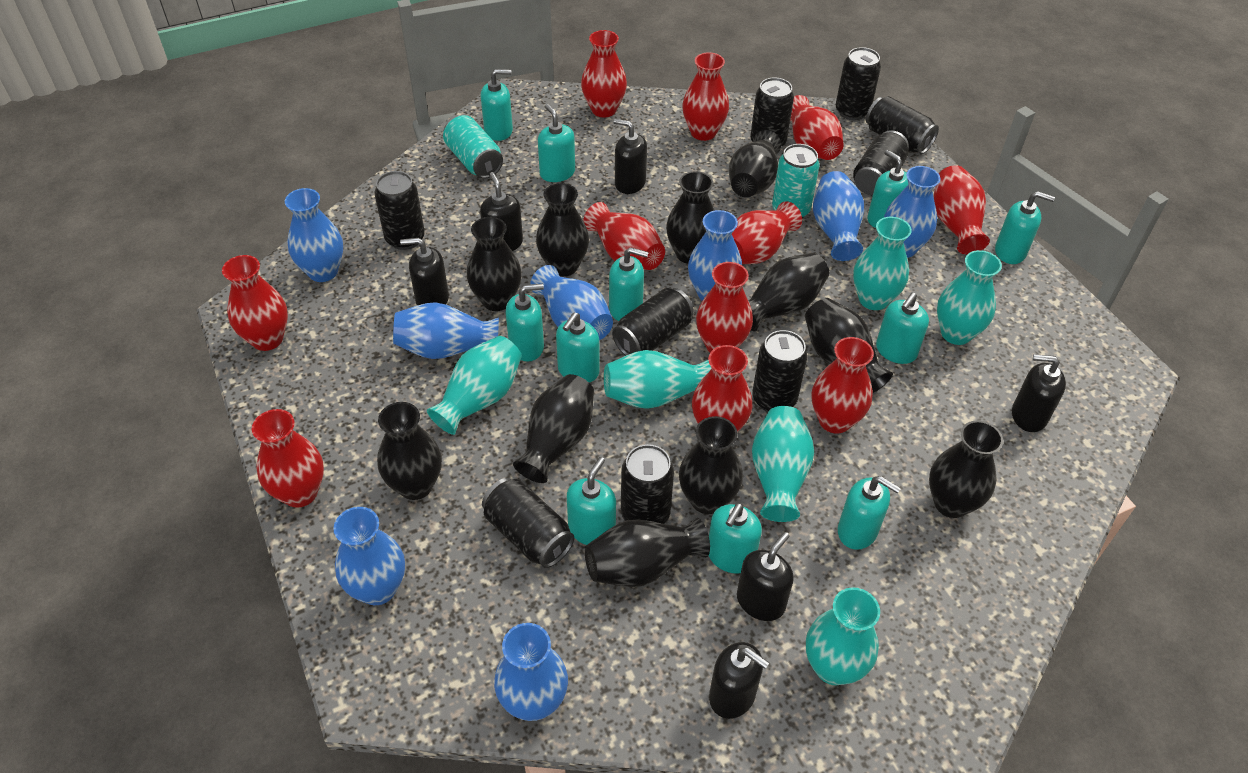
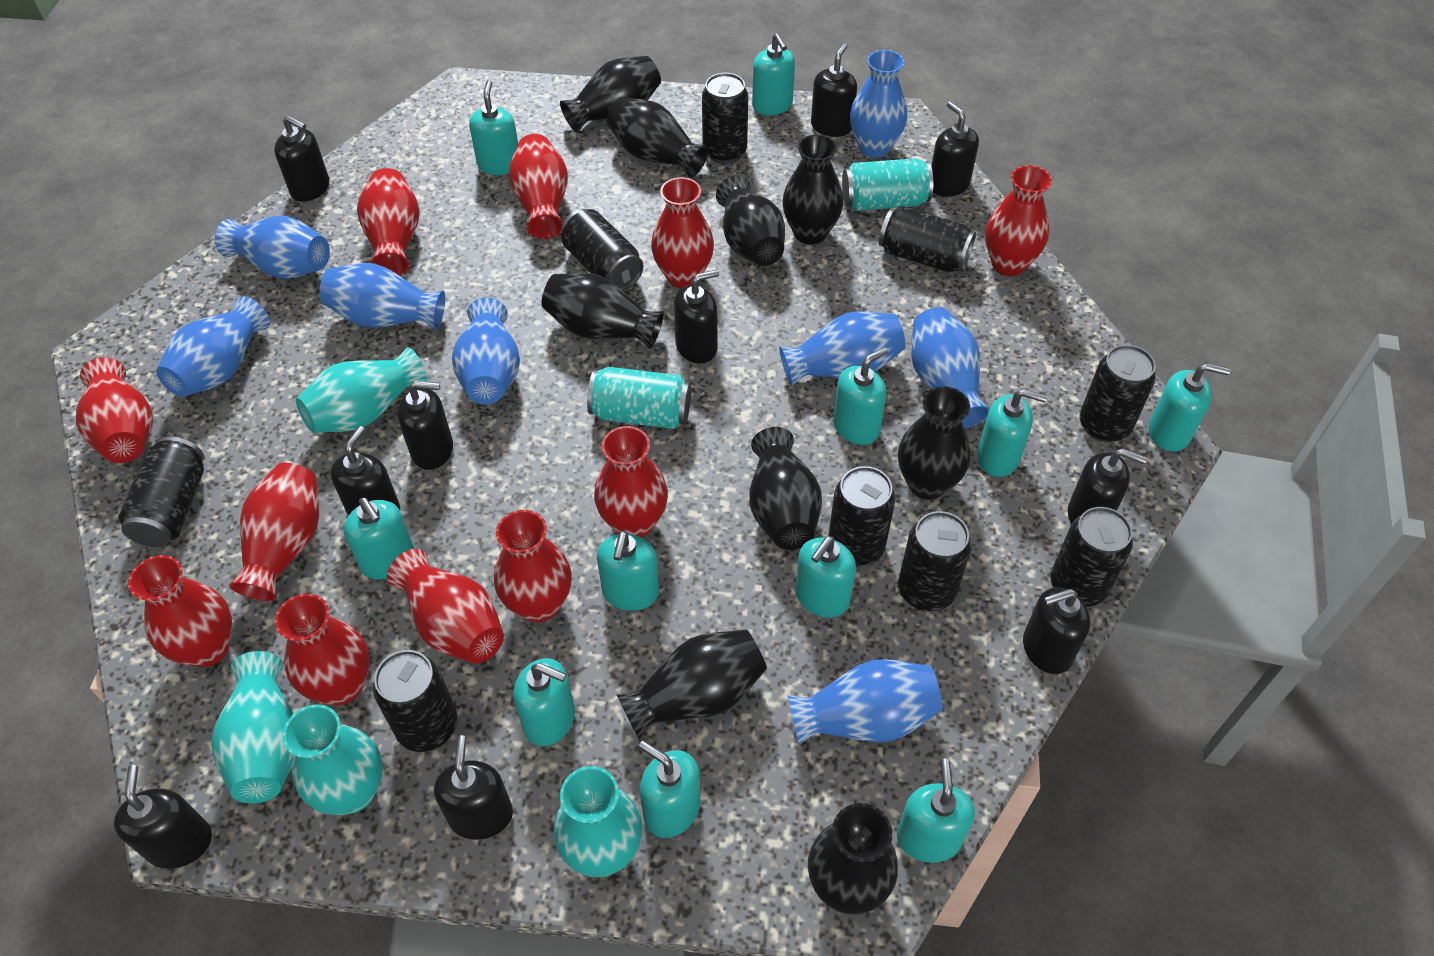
black soap dispenser: [400,238,449,305] [480,172,523,251] [613,119,647,194] [709,642,769,719] [737,532,794,621] [1012,354,1066,432] = 6 -> [114,765,212,869] [274,116,329,202] [330,426,400,516] [397,381,453,470] [434,735,513,840] [674,269,719,363] [811,43,857,137] [931,102,979,197] [1023,587,1090,674] [1068,448,1147,524] = 10
black vase: [377,402,442,500] [467,217,522,311] [513,374,594,483] [536,183,589,276] [585,518,710,587] [666,171,715,264] [679,416,743,514] [729,130,781,197] [748,253,829,331] [805,298,893,393] [929,421,1003,518] = 11 -> [541,273,664,349] [560,56,661,133] [607,97,709,178] [616,629,767,739] [716,176,785,266] [750,427,822,550] [782,134,843,245] [808,803,898,915] [898,386,971,500] = 9
turquoise vase: [427,336,522,435] [604,350,712,409] [752,406,814,522] [806,587,880,685] [853,217,912,310] [937,250,1002,345] = 6 -> [211,651,294,803] [283,704,383,815] [296,347,427,433] [554,766,642,877] = 4

